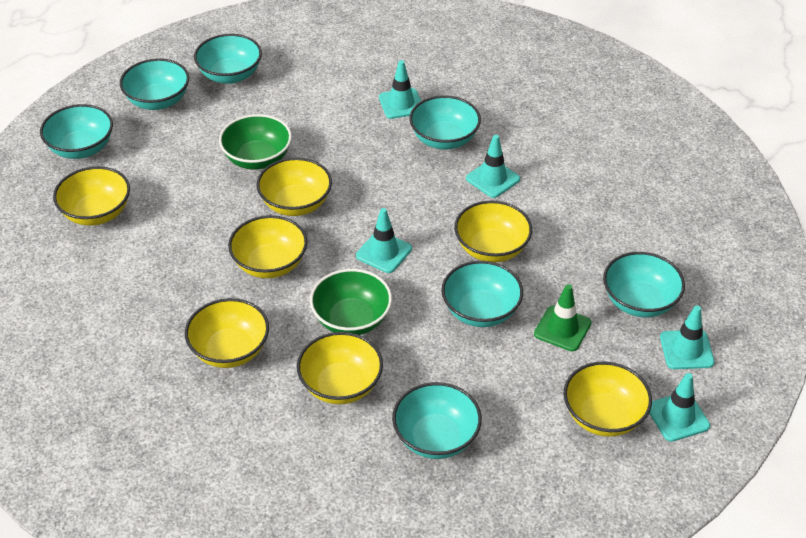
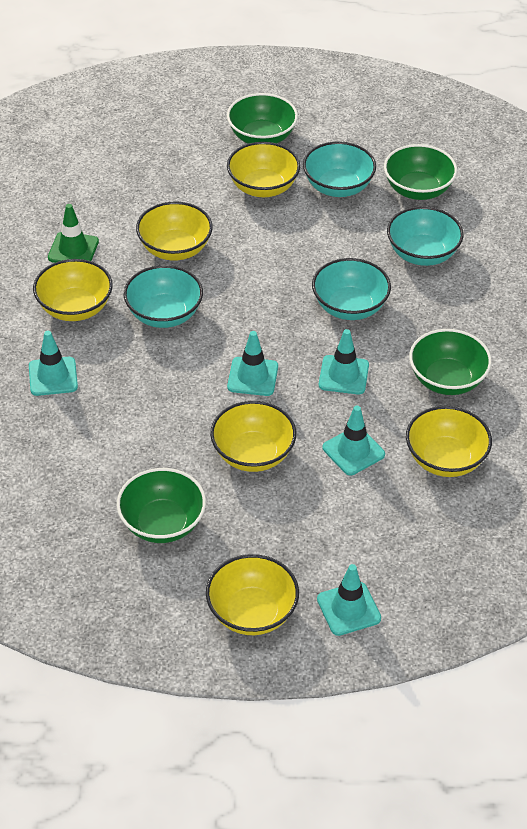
green bowl: [219,114,292,170] [310,269,392,335] = 2 -> [117,468,206,543] [227,93,298,144] [384,144,457,200] [409,329,492,395] = 4
turquoise bowl: [40,104,113,159] [120,58,189,110] [194,34,262,84] [392,382,482,459] [409,95,481,150] [441,261,523,327] [603,252,685,317] = 7 -> [123,265,203,328] [303,141,376,197] [312,258,391,320] [387,206,464,266] = 4
yellow bowl: [53,166,130,226] [185,298,269,368] [228,215,307,278] [257,157,332,216] [297,332,383,404] [454,201,532,262] [563,361,652,437] = 7 -> [33,259,113,321] [136,202,213,261] [206,554,299,635] [210,401,296,472] [227,142,300,197] [406,406,492,477] = 6

